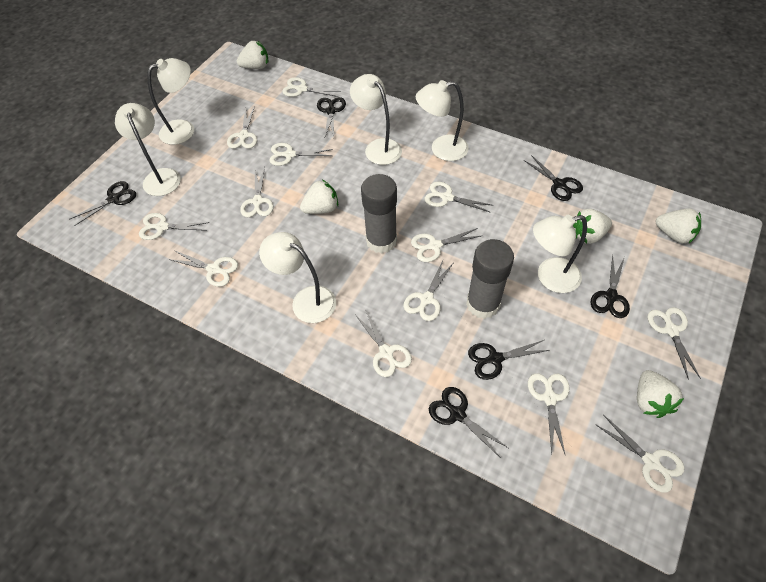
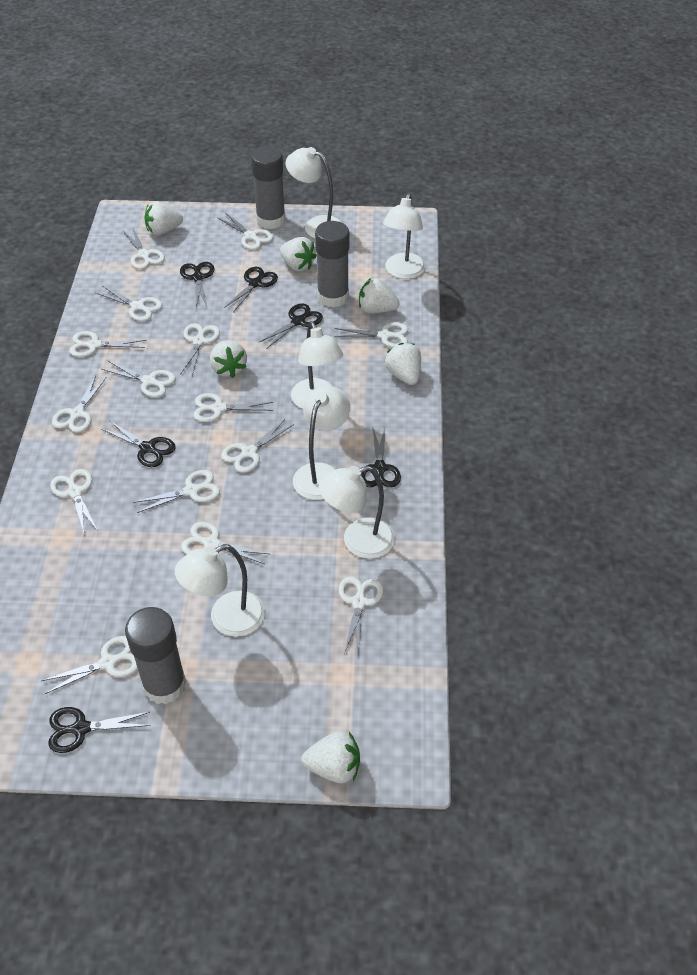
grey glue stick: [361,174,397,253] [466,239,514,319] = 2 -> [125,607,186,704] [251,146,286,229] [315,221,349,307] = 3
white scissors: [139,213,210,240] [168,250,238,287] [227,106,257,149] [240,167,274,217] [269,143,333,166] [282,77,341,97] [356,310,412,377] [403,260,453,321] [411,228,481,262] [424,182,493,213] [528,373,569,456] [595,415,685,493] [648,307,701,380] = 13 -> [41,636,138,694] [50,469,97,533] [52,375,107,433] [69,331,147,357] [96,286,162,321] [102,360,176,398] [123,229,165,269] [133,470,220,513] [180,323,220,375] [181,522,269,564] [193,393,273,422] [217,213,273,250] [221,419,294,473] [334,322,408,348] [339,576,384,656] = 15
white strawberry: [237,41,268,69] [300,180,338,214] [573,209,612,244] [637,370,684,418] [656,208,701,243] = 5 -> [145,202,183,235] [210,340,247,378] [280,237,317,271] [301,731,360,783] [359,278,400,313] [385,343,421,385] = 6

